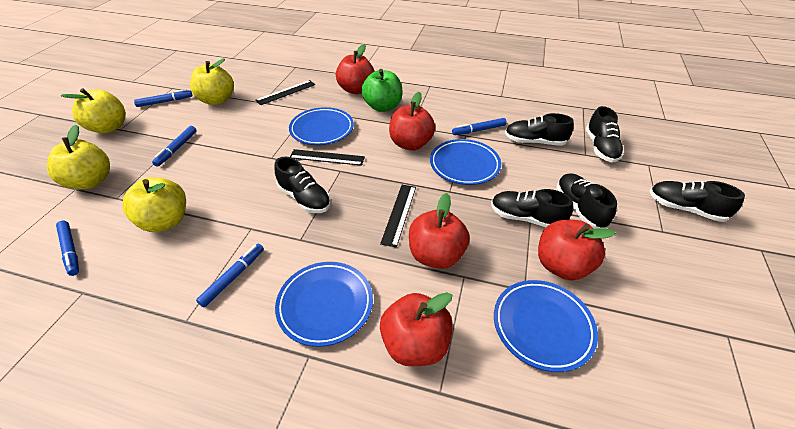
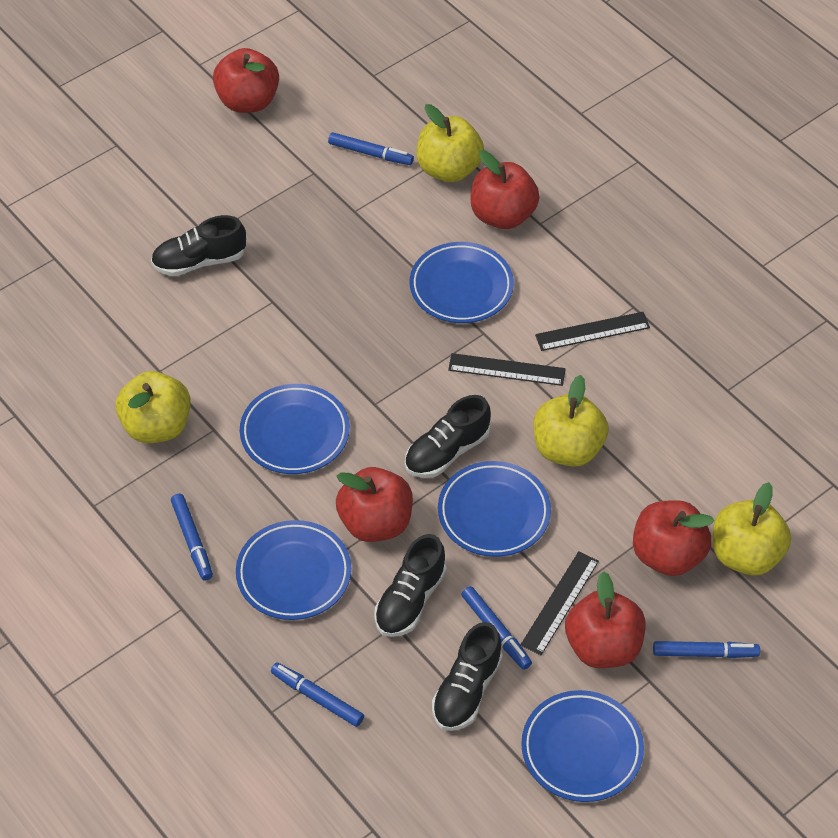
black shoe: [274,157,331,213] [491,189,573,227] [505,113,574,146] [556,173,617,229] [586,106,624,163] [649,181,745,222] = 6 -> [151,215,246,276] [374,534,447,637] [405,395,491,478] [432,622,503,731] = 4
blue plate: [275,262,373,347] [289,107,354,145] [430,139,501,185] [494,280,598,372] = 4 -> [236,520,351,620] [240,384,350,474] [410,242,514,323] [438,461,551,557] [521,690,644,802] = 5
green apple: [361,69,403,112] = 1 -> none = 0

